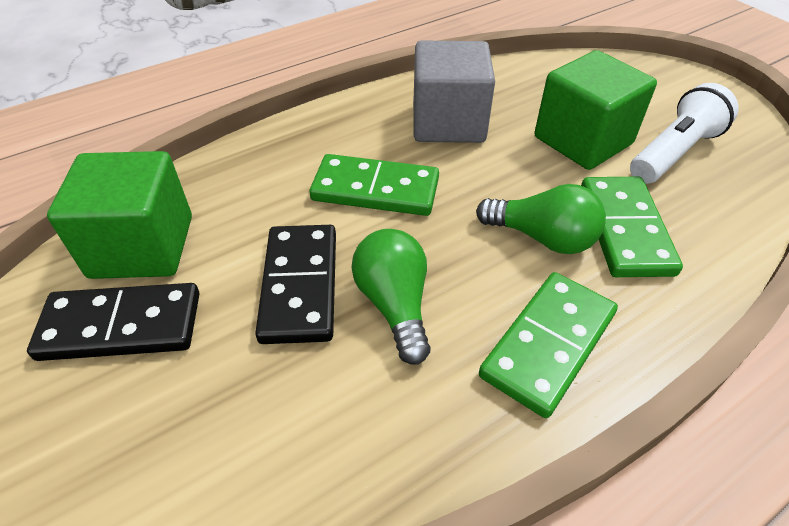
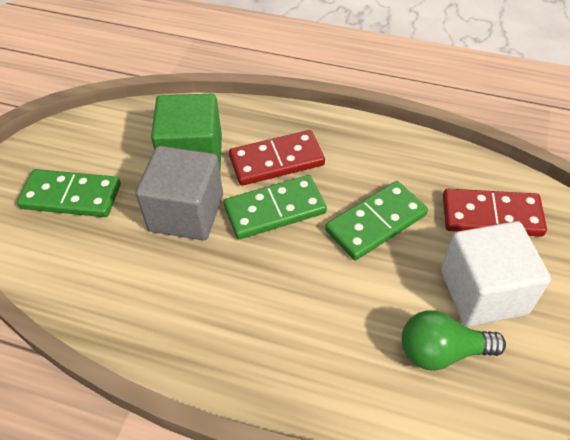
black domino: [27,283,199,361] [255,225,336,344] = 2 -> none = 0
green cube: [47,151,192,279] [535,50,657,170] = 2 -> [151,94,222,171] = 1
green light bulb: [352,229,431,365] [476,184,606,254] = 2 -> [402,310,506,371] = 1
red domino: none = 0 -> [229,130,325,186] [443,189,547,237] = 2
white cube: none = 0 -> [441,221,551,327] = 1
white flashlight: [630,83,739,184] = 1 -> none = 0

